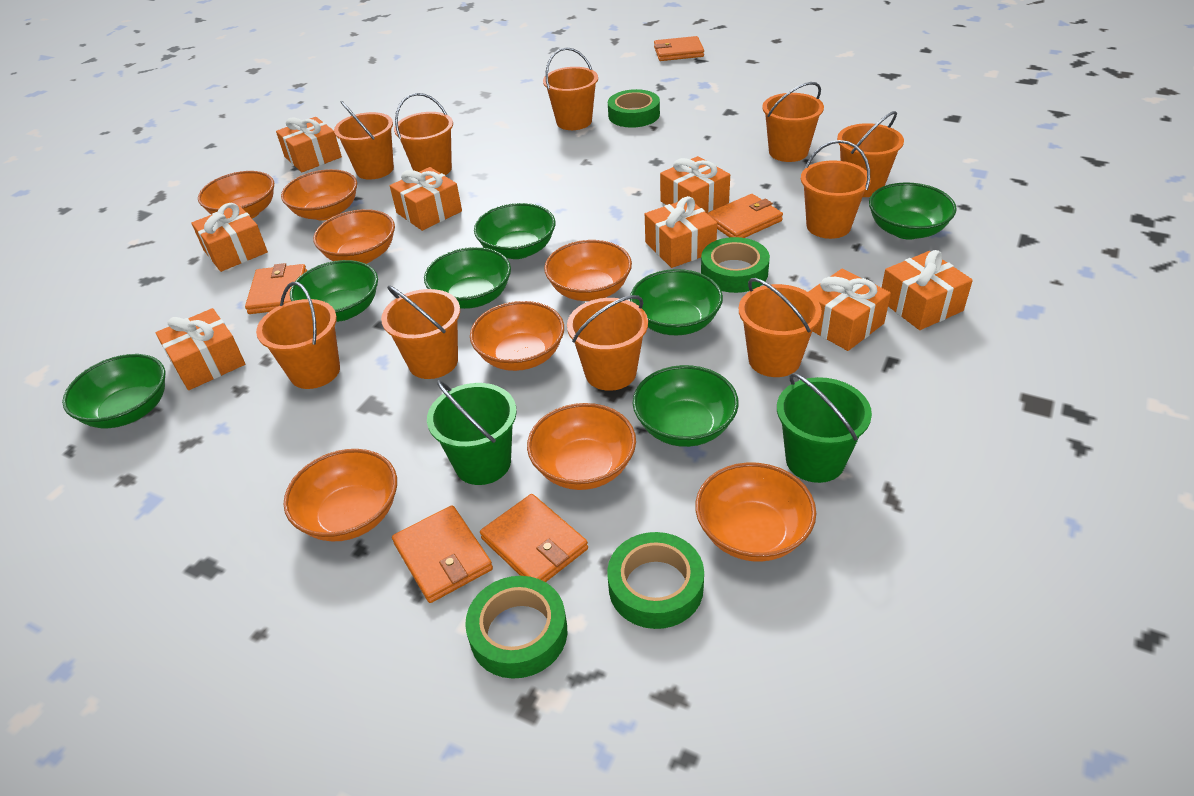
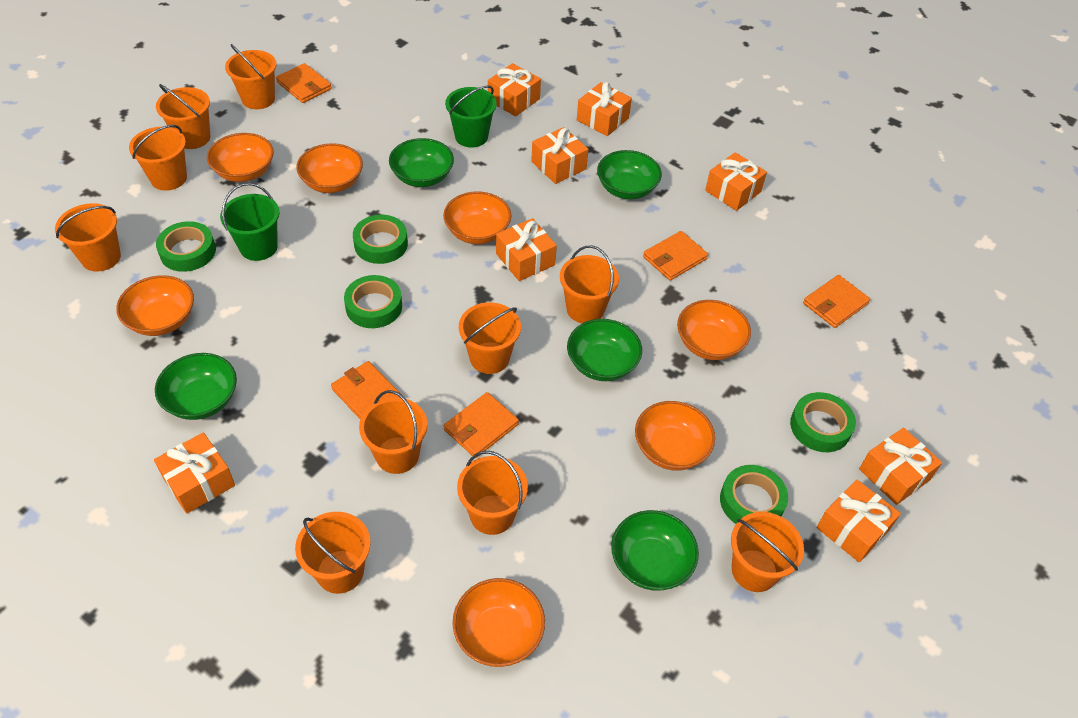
green bowl: [62,354,165,428] [290,260,378,322] [424,247,511,309] [474,203,555,259] [630,269,723,335] [633,365,739,447] [869,182,957,240] = 7 -> [155,353,237,420] [389,138,454,187] [567,319,642,381] [597,150,662,199] [611,510,699,591] = 5
green tape: [465,576,567,679] [607,532,704,629] [608,89,660,128] [701,237,770,293] = 4 -> [156,221,216,272] [344,275,402,328] [353,215,408,264] [720,465,788,524] [790,392,856,452] = 5
orange bowl: [198,171,274,219] [281,169,357,221] [283,449,397,541] [313,209,395,264] [470,301,564,371] [527,403,636,490] [544,240,632,301] [695,462,816,562] = 8 -> [116,275,194,336] [207,133,274,182] [296,143,363,193] [443,191,511,244] [452,578,545,667] [635,401,715,471] [677,300,751,360] = 7

